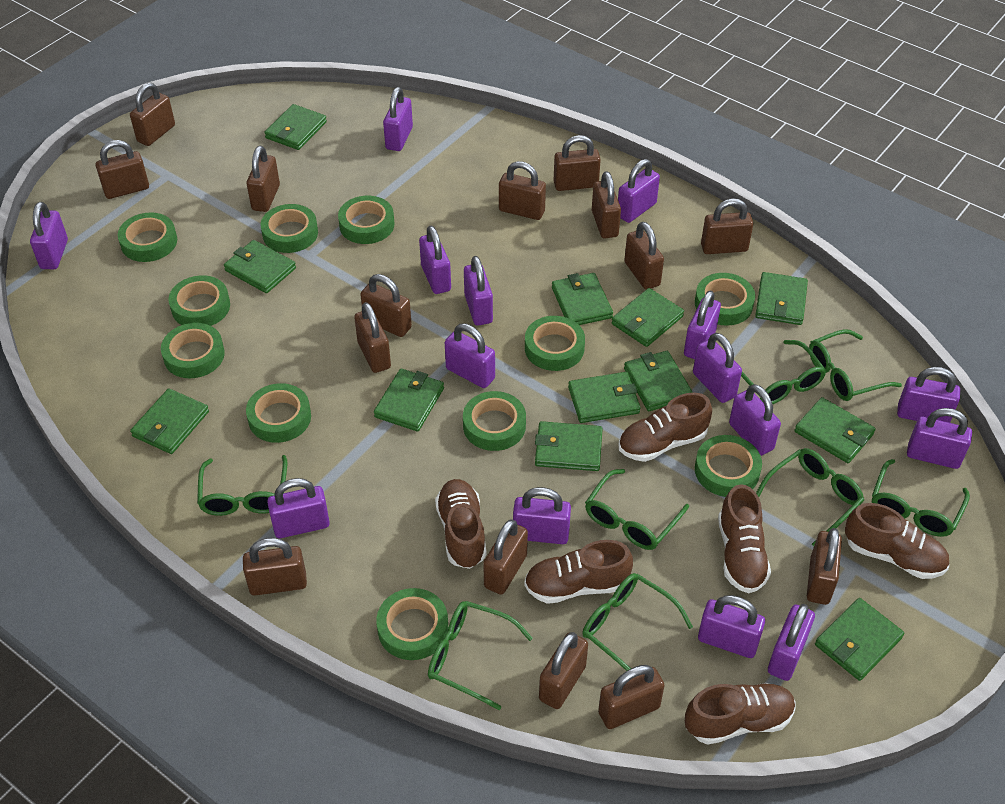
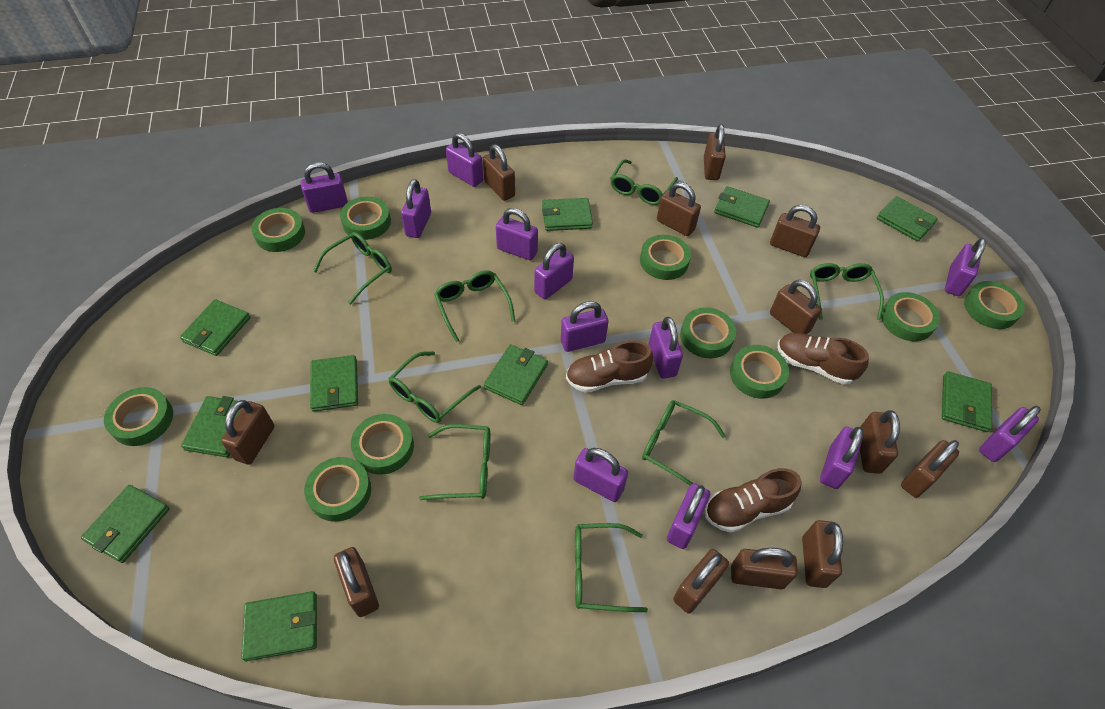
brown padlock: [95,140,149,199] [130,83,175,146] [243,538,307,596] [247,146,280,212] [354,302,391,373] [360,274,412,337] [483,519,528,595] [499,161,546,220] [539,632,588,709] [554,135,601,191] [592,171,621,239] [598,665,665,729] [624,222,664,290] [701,198,753,254] [807,528,842,605] = 15 -> [221,400,275,465] [334,547,379,617] [483,144,515,201] [657,182,701,236] [673,549,729,614] [704,124,726,180] [731,548,798,589] [770,205,820,257] [770,280,822,334] [802,520,843,588] [860,410,900,474] [901,440,959,498] = 12
brown shoe: [435,479,487,569] [524,540,633,604] [619,393,712,462] [685,683,796,745] [718,484,771,593] [845,503,949,579] = 6 -> [566,340,653,392] [705,468,801,533] [778,333,869,385] = 3
green tape: [118,212,177,262] [161,323,225,378] [169,275,230,326] [246,383,311,443] [261,204,318,253] [338,196,394,244] [376,588,448,660] [463,391,526,451] [525,316,585,371] [695,273,755,326] [695,435,762,497] = 11 -> [104,387,173,446] [251,208,305,252] [304,457,371,522] [340,197,391,240] [351,414,414,475] [640,235,691,280] [680,307,736,358] [730,345,789,399] [881,292,940,341] [964,281,1025,329] = 10
green wallet: [130,388,209,454] [224,240,296,293] [264,104,327,150] [374,369,444,432] [535,421,603,471] [552,273,613,325] [568,372,640,423] [611,288,684,347] [624,351,693,411] [755,272,808,325] [794,397,876,463] [815,598,904,681] = 12 -> [81,485,170,563] [180,299,250,356] [181,396,242,457] [241,591,317,661] [310,355,358,412] [484,344,548,405] [542,198,593,231] [714,186,770,228] [877,196,938,242] [942,371,992,432] = 10
purple padlock: [30,202,68,269] [267,478,330,538] [383,87,413,151] [419,226,451,294] [445,323,495,388] [464,256,493,325] [513,487,571,544] [618,159,660,223] [684,290,721,359] [693,333,742,403] [698,595,765,658] [729,384,781,456] [768,604,815,681] [897,367,960,423] [907,408,972,469] = 15 -> [301,162,348,213] [401,179,431,238] [446,133,483,187] [496,208,538,261] [534,243,574,300] [561,301,609,352] [574,448,628,502] [649,317,683,379] [667,483,710,549] [820,427,863,489] [945,238,986,296] [979,406,1041,462] = 12

